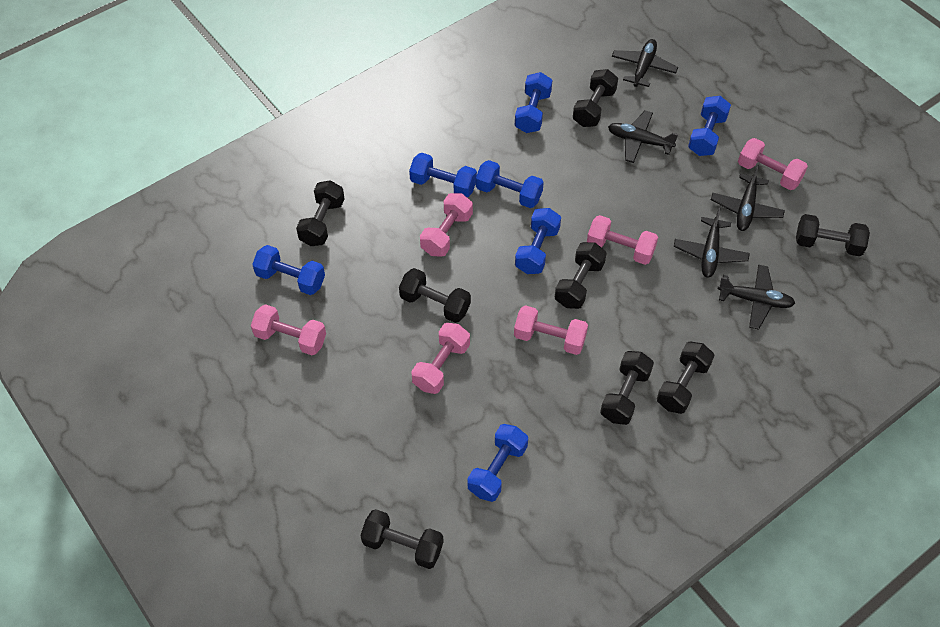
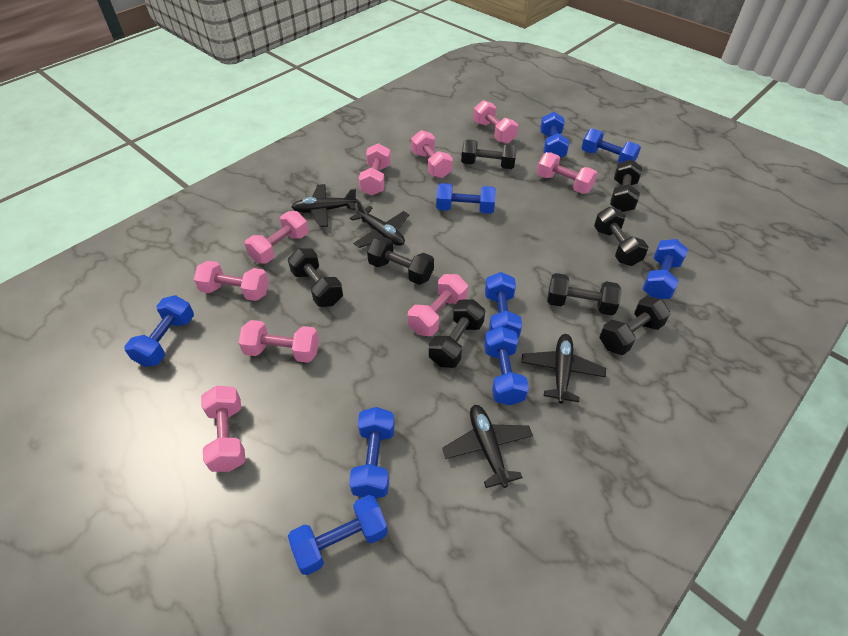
black plane: [608,110,678,163] [612,39,678,87] [674,208,750,278] [711,165,785,231] [718,265,795,330] = 5 -> [292,184,357,227] [350,199,409,248] [442,405,533,488] [521,334,606,403] = 4
blue dumbbell: [252,245,325,295] [409,153,477,197] [467,424,528,502] [476,160,544,208] [515,72,552,133] [515,208,561,274] [688,96,731,156] = 7 -> [124,295,194,367] [288,495,388,575] [349,407,395,498] [436,183,496,214] [484,327,529,405] [485,272,522,338] [540,112,569,158] [581,128,641,163] [643,239,688,299] = 9
pink dumbbell: [251,304,326,355] [411,323,470,394] [420,193,473,257] [514,305,588,355] [587,215,658,265] [738,138,808,190] = 6 -> [194,261,269,301] [201,386,246,472] [239,320,319,363] [245,211,308,264] [359,143,391,195] [408,274,468,336] [411,130,453,178] [473,100,518,144] [537,152,598,194] = 9

